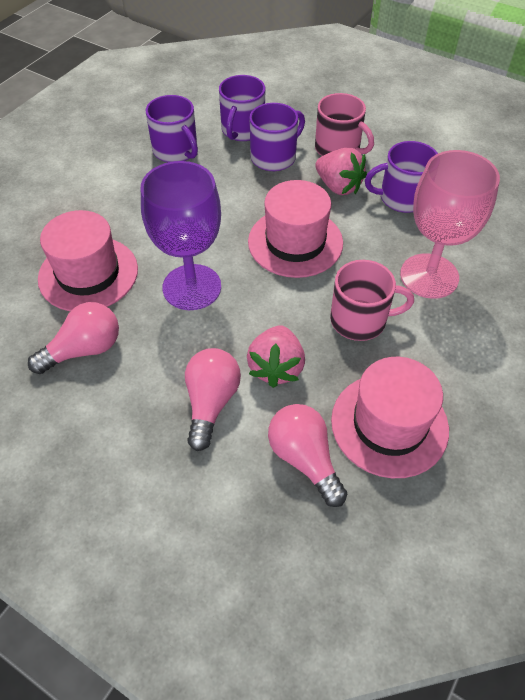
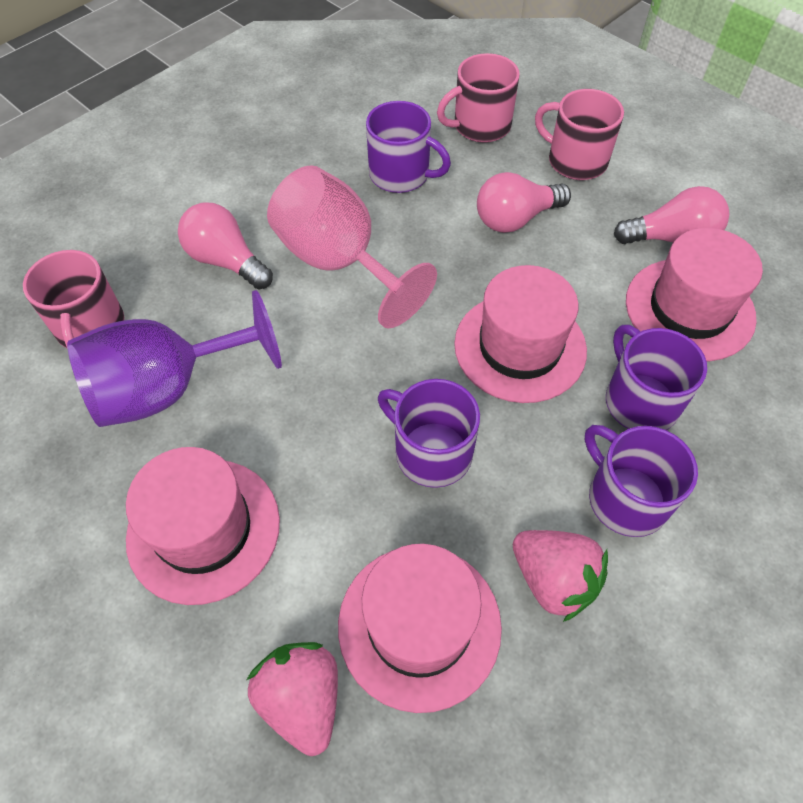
pink hat: [38,210,138,311] [248,180,343,278] [331,357,449,478] = 3 -> [126,447,280,605] [338,544,502,713] [454,265,587,403] [626,228,763,361] = 4
pink mug: [315,93,374,156] [330,260,414,341] = 2 -> [23,250,124,349] [437,53,520,143] [535,89,624,180] = 3

